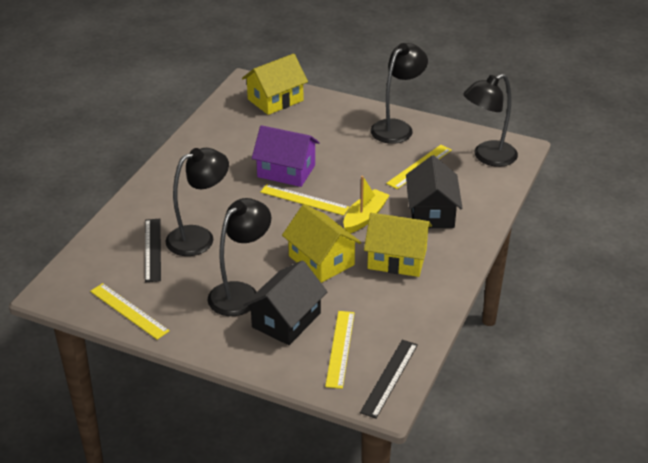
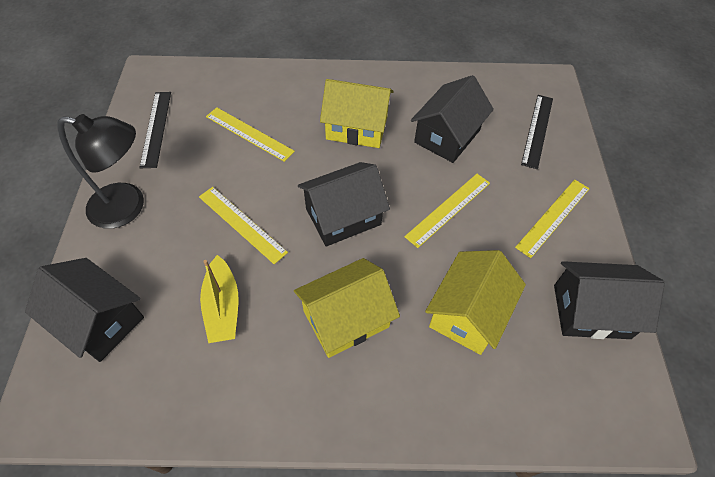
black house: [244,260,328,345] [406,155,462,228] = 2 -> [25,258,144,362] [298,162,390,246] [411,75,494,163] [554,261,665,339] = 4
black lamp: [166,148,229,256] [207,198,271,316] [371,43,428,144] [463,74,518,167] = 4 -> [58,114,144,229] = 1
purple house: [252,125,320,187] = 1 -> none = 0

